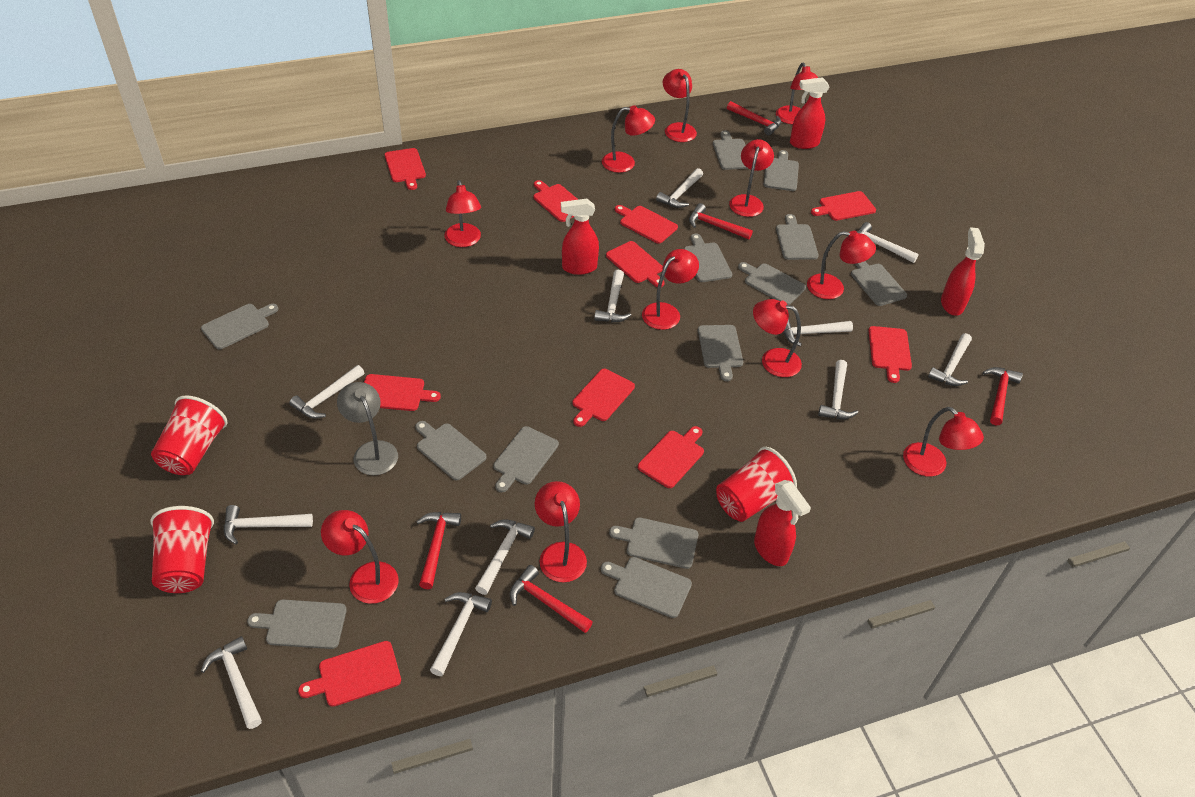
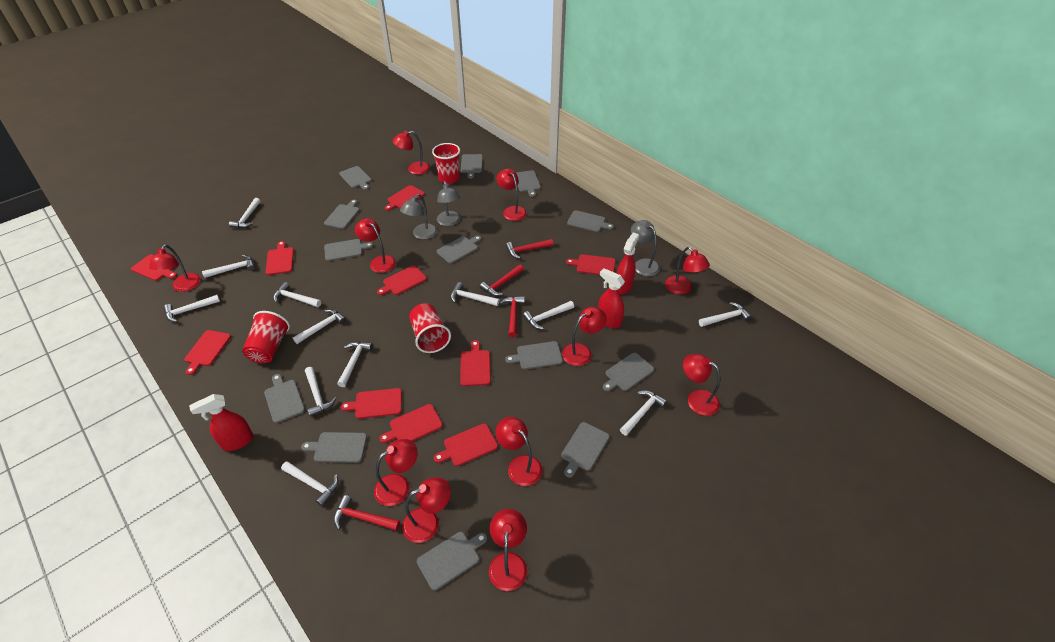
grey lamp: [337,382,398,475] = 1 -> [400,194,437,239] [437,181,460,226] [631,220,660,276] = 3
red hammer: [416,512,461,589] [510,565,593,633] [689,203,753,239] [727,101,781,135] [983,367,1023,425] = 5 -> [334,495,400,531] [480,265,524,296] [499,296,525,337] [506,239,553,259] = 4
red spray bottle: [561,199,599,275] [754,480,811,566] [790,77,829,149] [941,227,985,316] = 4 -> [189,394,253,451] [598,268,625,328] [617,233,639,294] = 3
white hammer: [201,636,262,729] [224,505,313,544] [289,365,364,419] [430,592,492,676] [475,519,535,595] [594,269,631,322] [656,168,703,208] [783,318,853,346] [818,360,858,419] [857,222,919,263] [928,333,972,386] = 11 -> [164,295,220,322] [202,255,255,278] [229,198,261,228] [273,282,321,307] [281,461,339,507] [293,309,346,344] [305,367,336,417] [337,342,373,387] [450,282,500,306] [523,301,574,329] [620,390,667,436] [699,302,752,327] = 12

